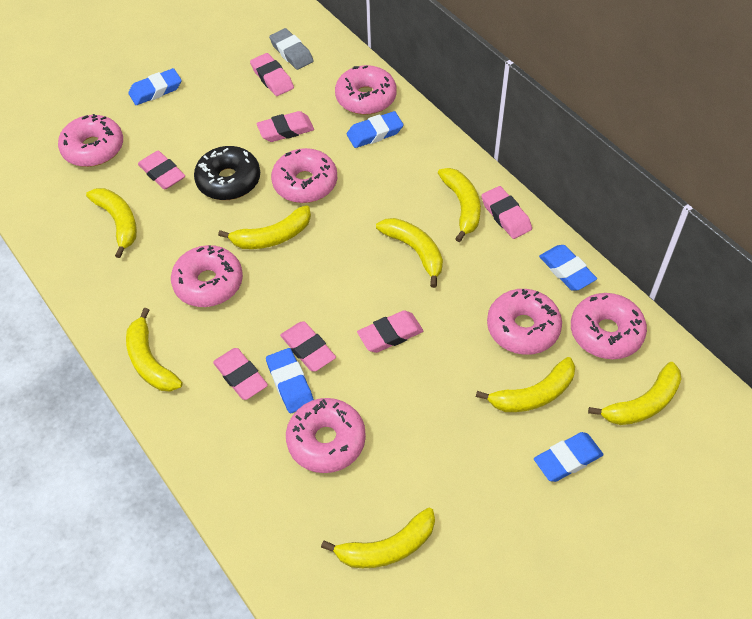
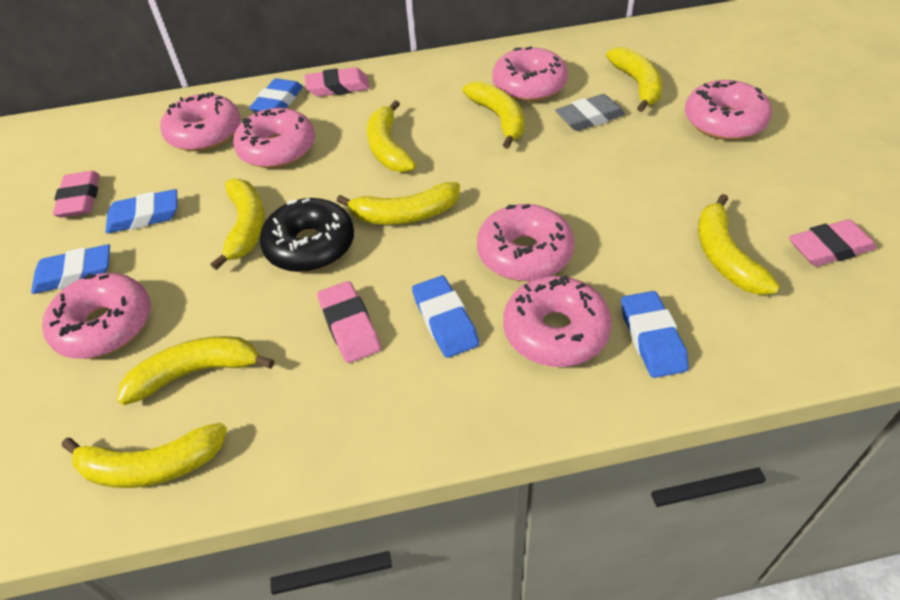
pink eraser: [138,151,185,190] [213,348,268,400] [250,53,294,96] [257,111,314,142] [280,322,336,372] [357,310,423,353] [481,186,532,239] = 7 -> [53,171,100,218] [305,67,370,97] [317,281,381,363] [789,219,877,266] = 4

